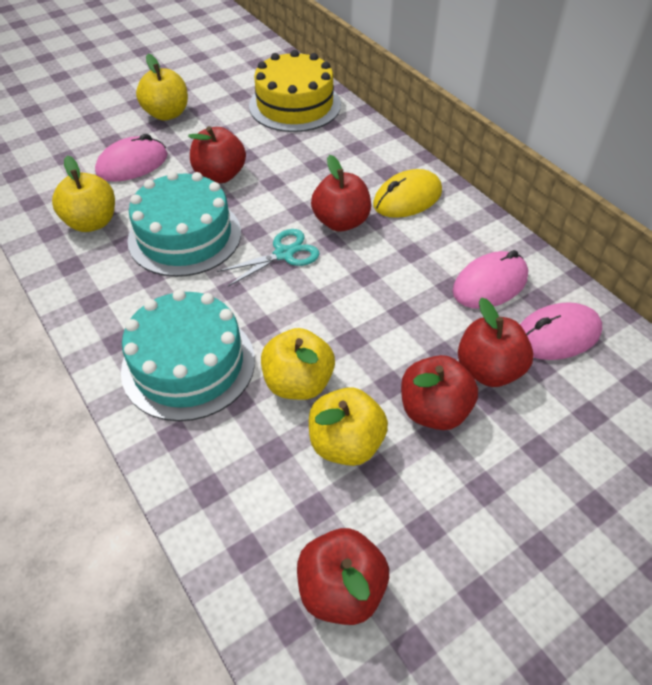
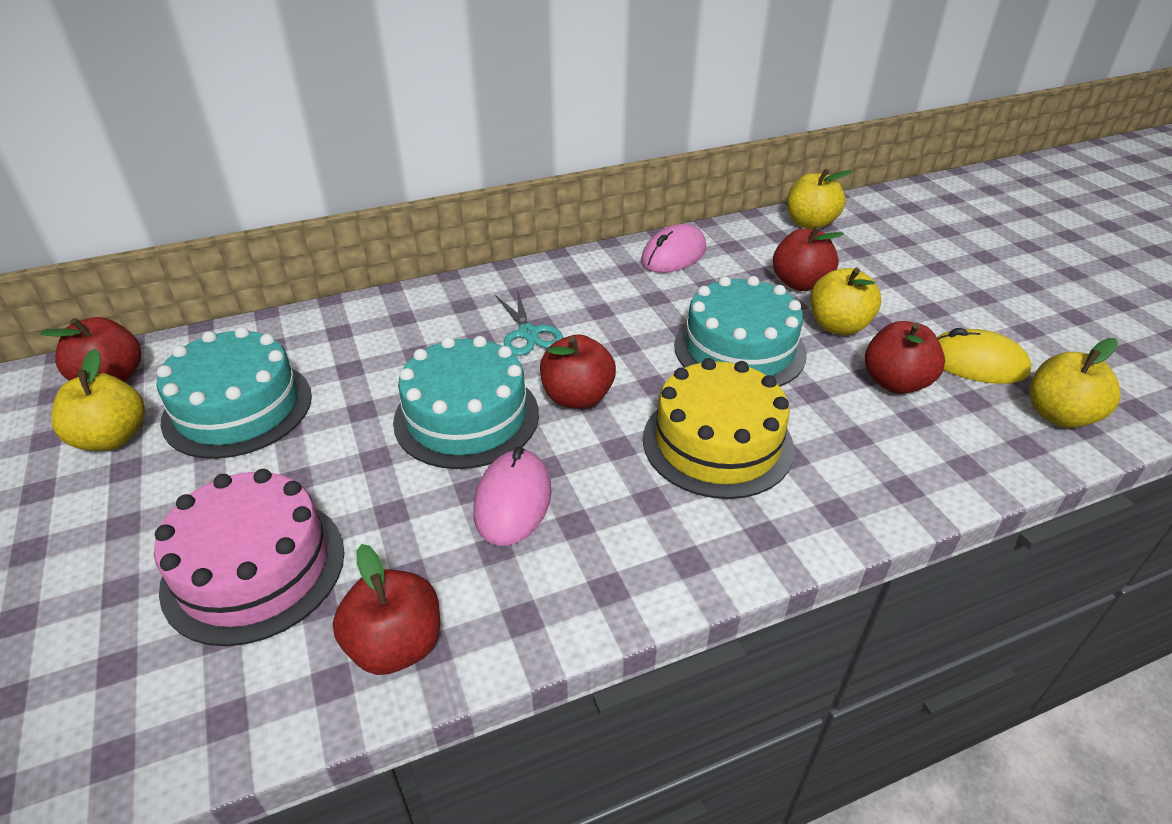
pink cake: none = 0 -> [154,469,344,646] = 1
pink mouse: [95,134,168,182] [453,250,528,309] [520,302,602,360] = 3 -> [473,446,551,546] [641,224,706,273] = 2
turquoise cake: [121,290,255,421] [127,171,241,277] = 2 -> [156,327,312,459] [393,336,539,469] [674,276,807,387] = 3

